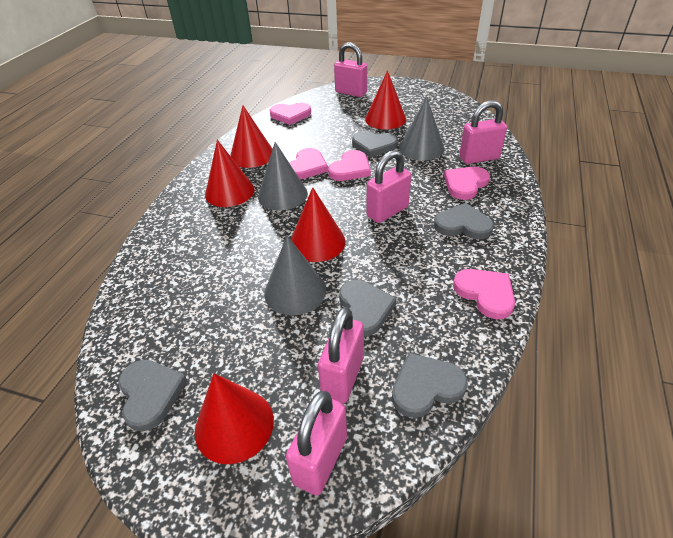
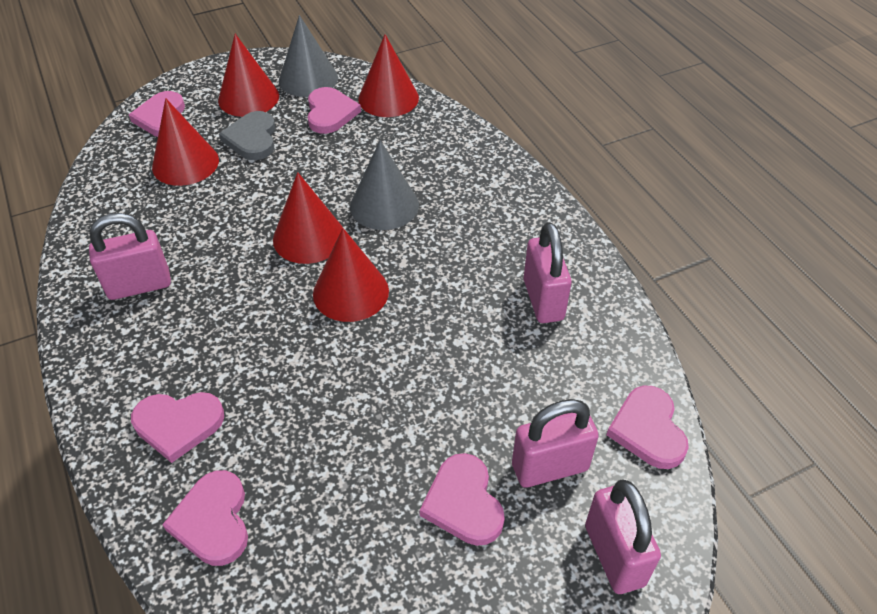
grey cone: [258,142,308,210] [264,235,326,316] [399,97,444,160] = 3 -> [279,15,338,97] [350,140,419,230] = 2
grey heart: [118,360,187,431] [339,280,397,337] [352,131,398,157] [392,353,468,418] [434,203,494,239] = 5 -> [219,111,276,160] = 1
pink heart: [270,103,311,125] [289,148,328,179] [328,150,371,181] [444,167,490,200] [453,269,515,319] = 5 -> [129,91,185,137] [131,392,224,463] [162,470,248,566] [308,87,361,134] [420,453,505,546] [607,386,689,469] = 6
pink padlock: [286,391,347,495] [318,307,364,403] [334,42,367,97] [366,150,411,223] [459,100,507,164] = 5 -> [89,213,171,300] [512,399,599,488] [524,222,572,323] [585,479,661,594] = 4

